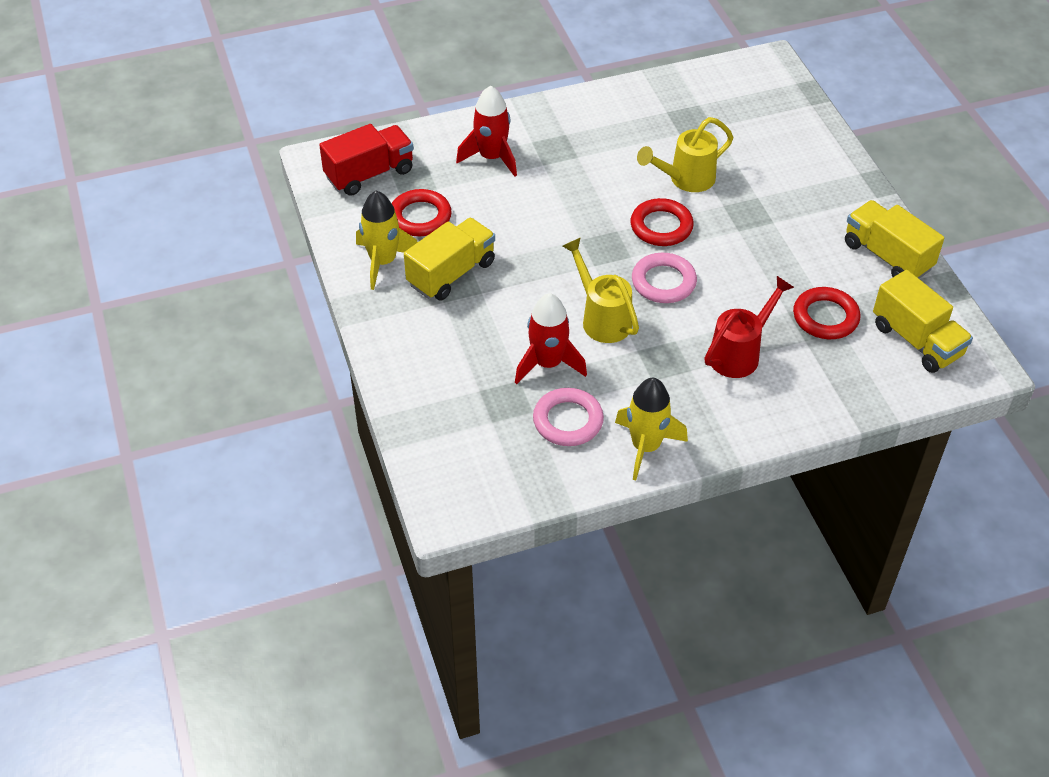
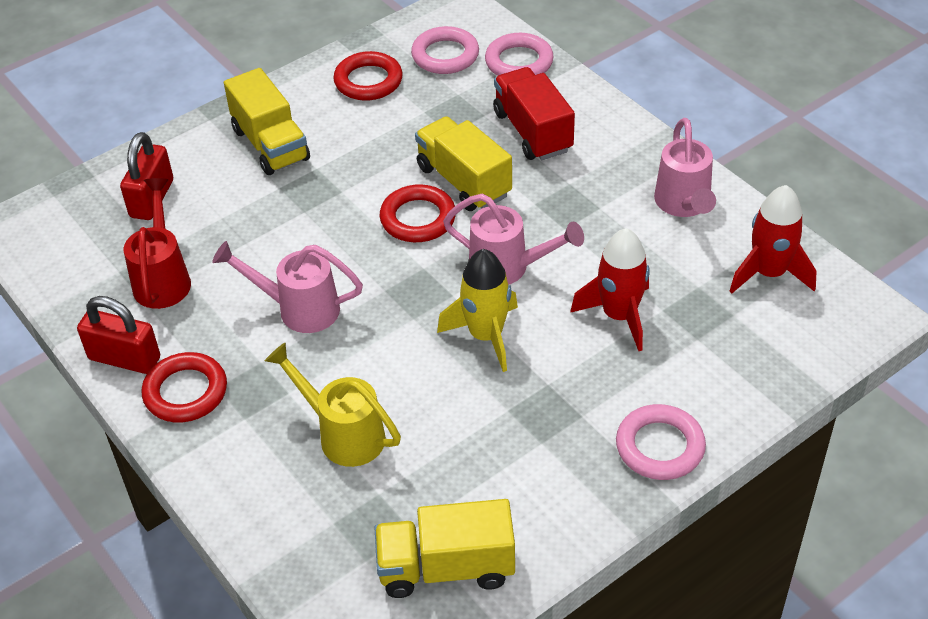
pink ring: [533,388,604,446] [632,253,697,303] = 2 -> [411,26,479,74] [485,33,554,76] [616,404,706,480] = 3
pink watering can: none = 0 -> [212,241,363,333] [443,194,584,285] [654,118,716,217] = 3
red padlock: none = 0 -> [77,296,160,374] [120,132,173,220] = 2
yellow rocket: [356,191,418,290] [615,378,688,480] = 2 -> [437,249,518,372] = 1
yellow watering can: [562,237,639,343] [637,117,733,192] = 2 -> [265,343,401,467] = 1

